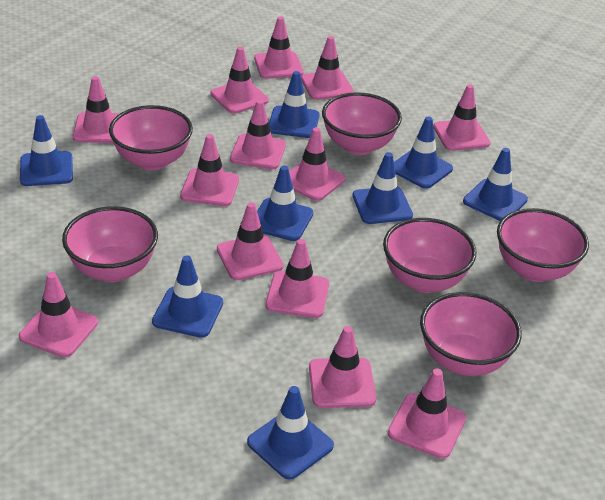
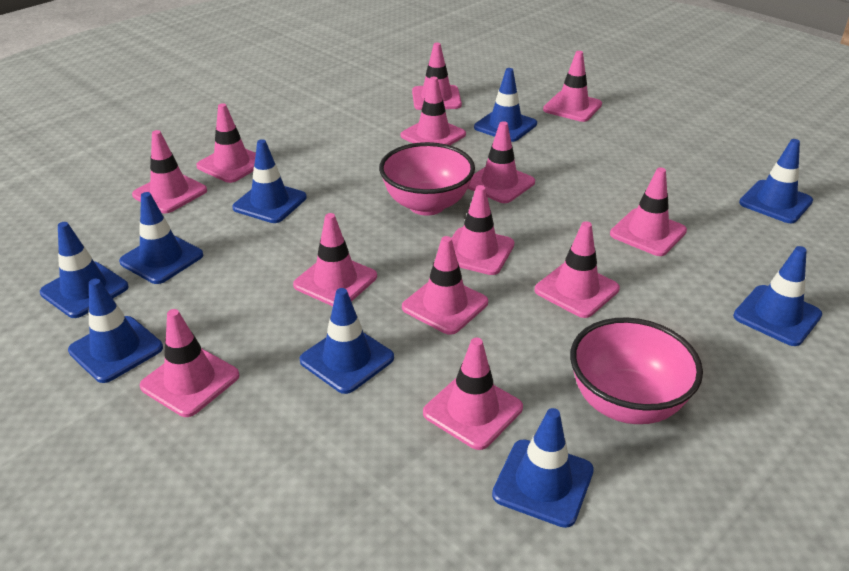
blue traffic cone: [20,115,73,186] [152,256,223,338] [247,386,334,480] [257,166,313,241] [269,71,320,138] [352,152,413,224] [394,117,453,189] [463,148,528,221] = 8 -> [40,222,128,318] [68,278,163,383] [119,192,203,284] [232,139,307,223] [300,288,394,394] [474,68,537,142] [492,408,594,528] [733,246,822,346] [739,139,813,223] = 9
pink bowl: [62,206,158,282] [109,105,193,170] [322,92,402,155] [383,218,477,293] [420,292,522,376] [497,208,589,282] = 6 -> [379,142,475,216] [570,317,703,424] = 2

